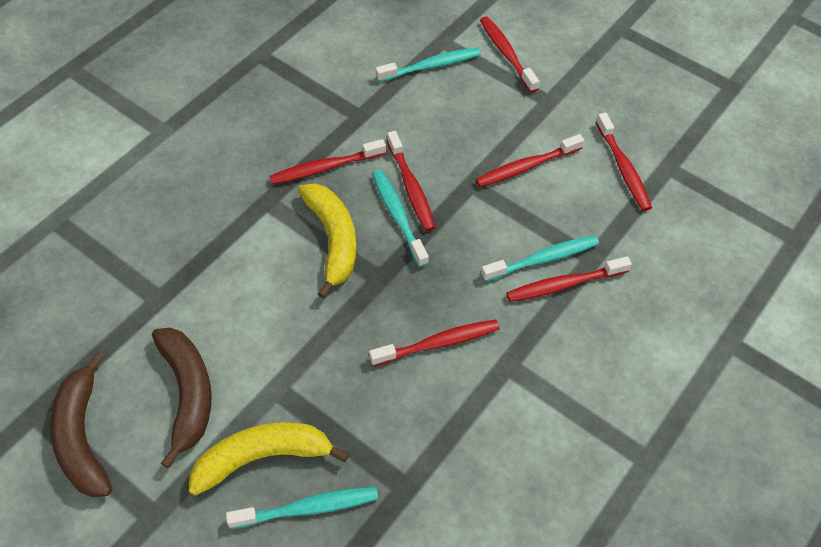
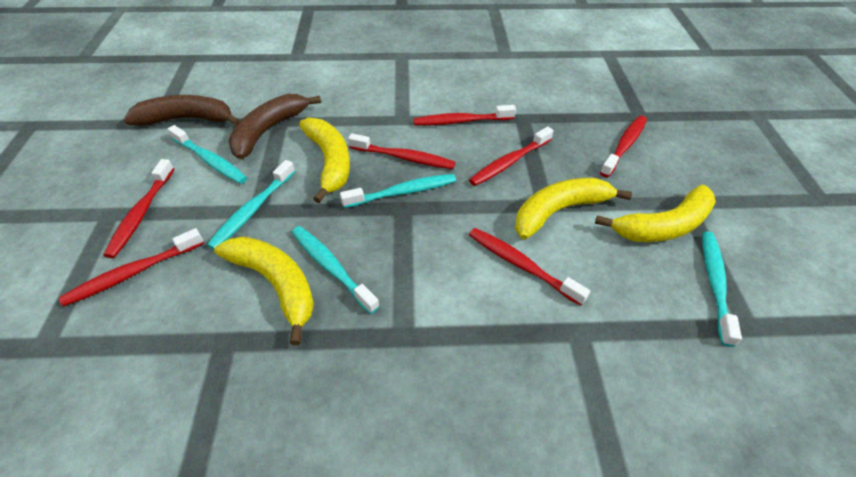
turquoise toothbrush: [226,487,378,529] [372,170,429,267] [376,48,481,82] [481,235,599,282] = 4 -> [167,125,247,184] [207,160,295,250] [292,226,380,314] [340,174,456,208] [702,231,742,347] = 5
yellow banana: [189,422,349,496] [298,183,357,299] = 2 -> [214,236,314,345] [299,117,350,203] [515,178,632,239] [595,185,716,242] = 4

